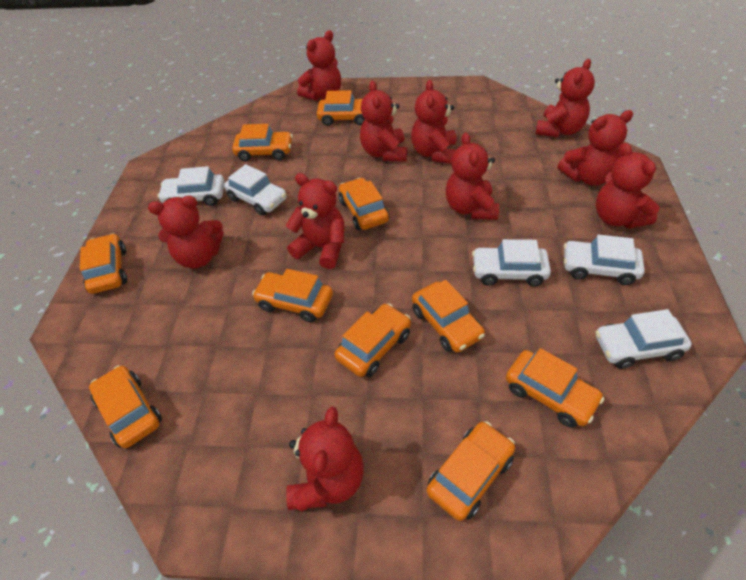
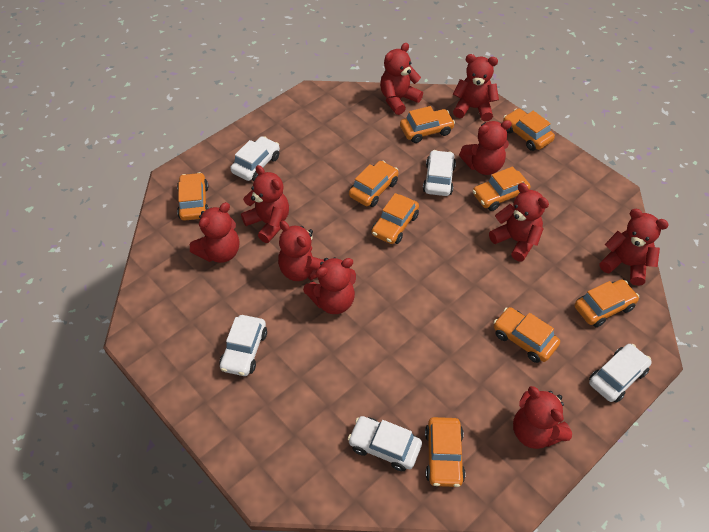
orange car: [80,233,127,294] [89,365,162,448] [232,124,293,161] [252,269,333,322] [317,90,365,126] [334,303,411,377] [339,178,389,230] [412,280,485,352] [427,421,515,521] [506,348,604,428] = 10 -> [177,172,209,221] [349,161,399,207] [372,193,419,244] [400,106,455,143] [425,417,466,487] [473,166,530,211] [494,307,560,363] [503,109,555,151] [574,280,639,327] = 9

